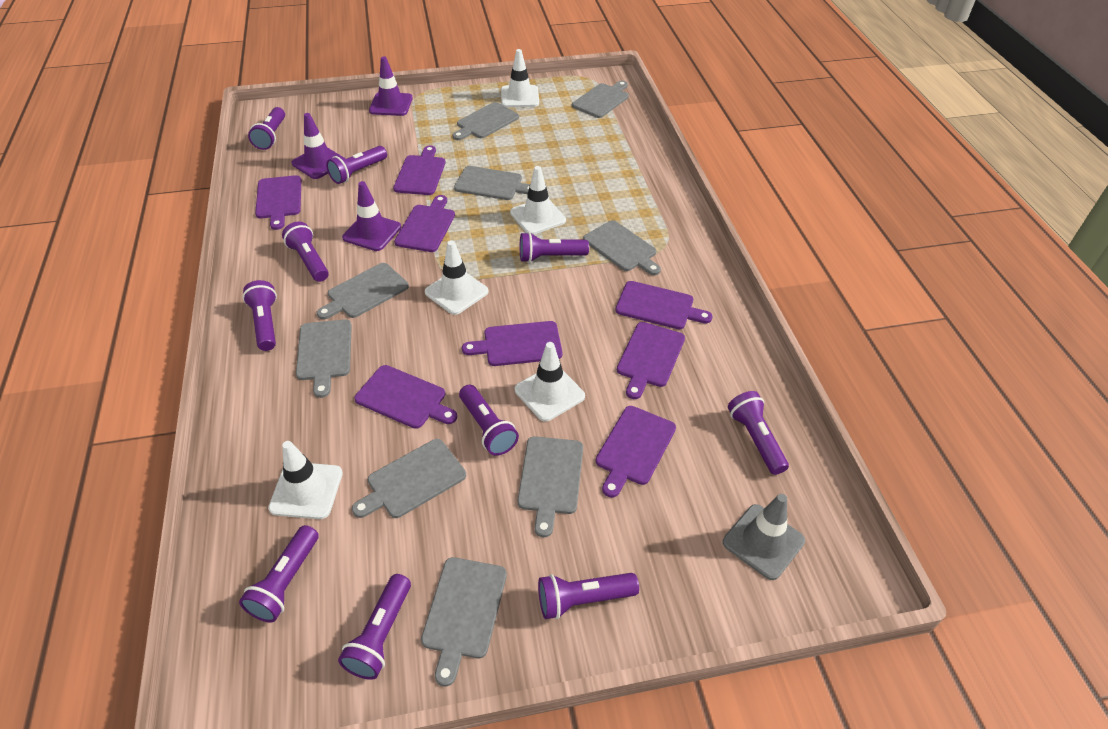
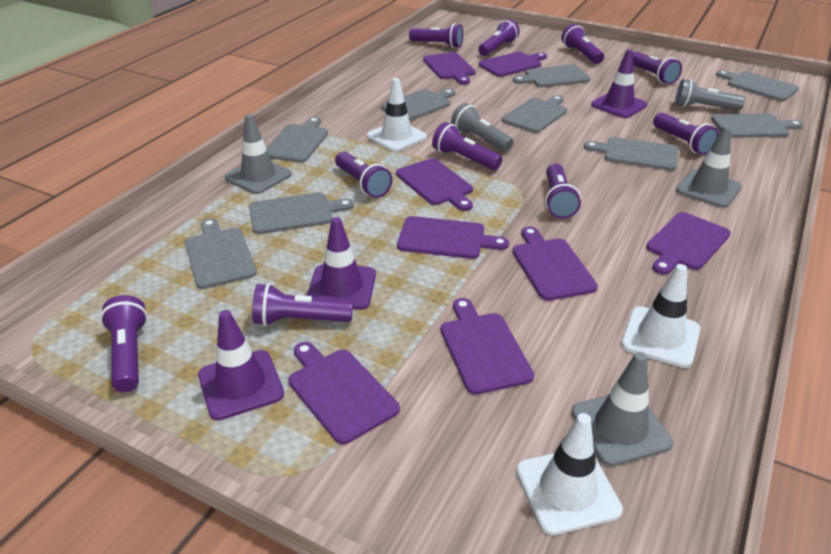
grey flashlight: none = 0 -> [451,103,514,152] [675,79,745,110] = 2
grey traffic cone: [723,494,805,580] = 1 -> [225,114,292,194] [571,352,673,467] [676,126,742,208] = 3
white traffic cone: [268,441,343,519] [425,240,489,315] [501,49,539,107] [510,166,566,235] [515,342,585,422] = 5 -> [367,78,427,152] [516,413,623,535] [621,264,700,368] = 3

